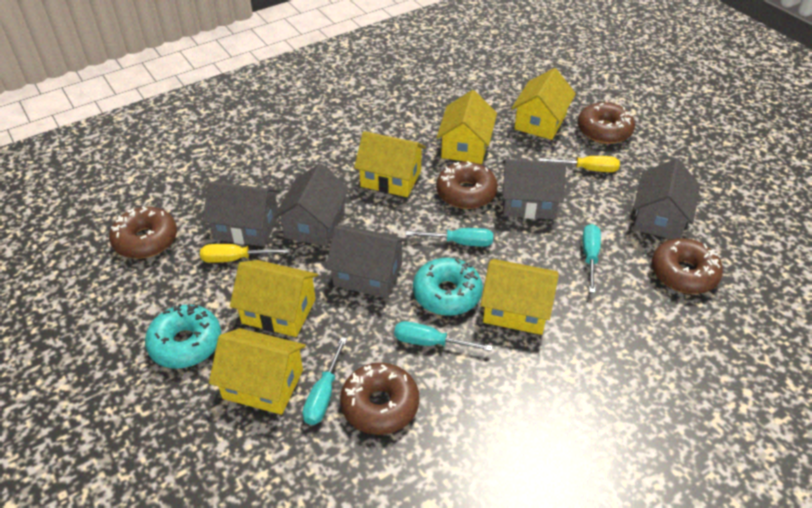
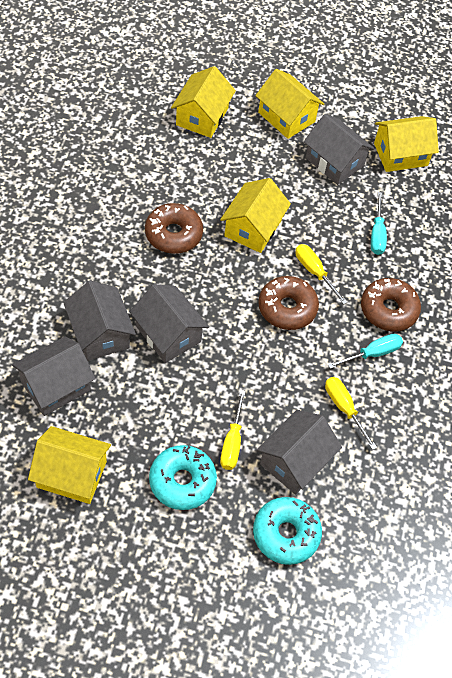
brown donut: [109,207,177,259] [340,363,419,435] [436,161,498,209] [578,102,635,144] [652,238,723,294] = 5 -> [145,203,203,254] [258,276,319,330] [361,278,421,331] = 3
turquoise screwdriver: [302,337,347,425] [394,321,493,351] [406,228,493,247] [583,224,601,293] = 4 -> [328,334,403,369] [371,192,387,255] = 2
yellow house: [209,328,306,415] [230,260,318,337] [354,131,426,197] [436,90,497,164] [480,259,559,335] [511,68,576,140] = 6 -> [28,426,111,504] [171,66,236,138] [220,178,291,253] [255,69,324,139] [374,116,439,172] = 5
yellow screwdriver: [200,244,291,263] [539,156,620,172] = 2 -> [220,390,246,470] [296,244,348,305] [325,377,377,450] = 3

